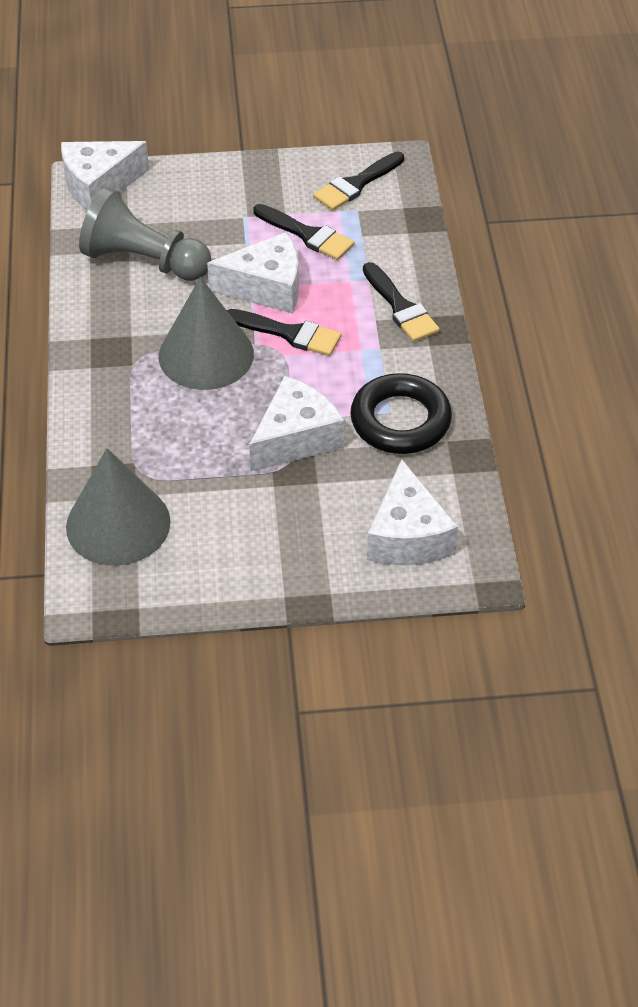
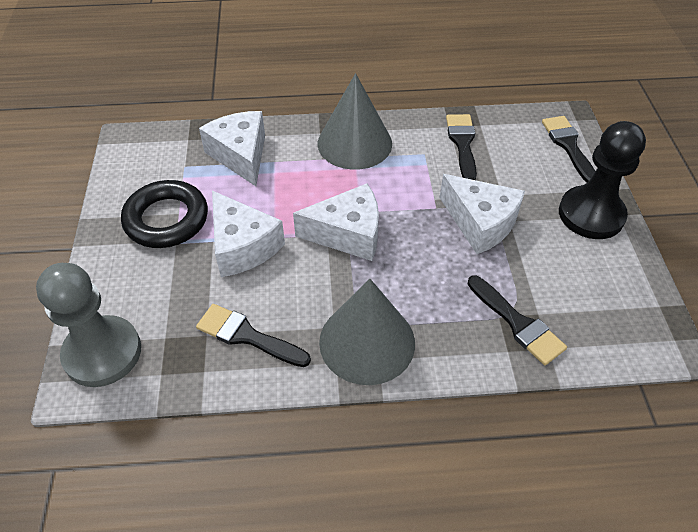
black pawn: none = 0 -> [559,121,646,239] = 1

